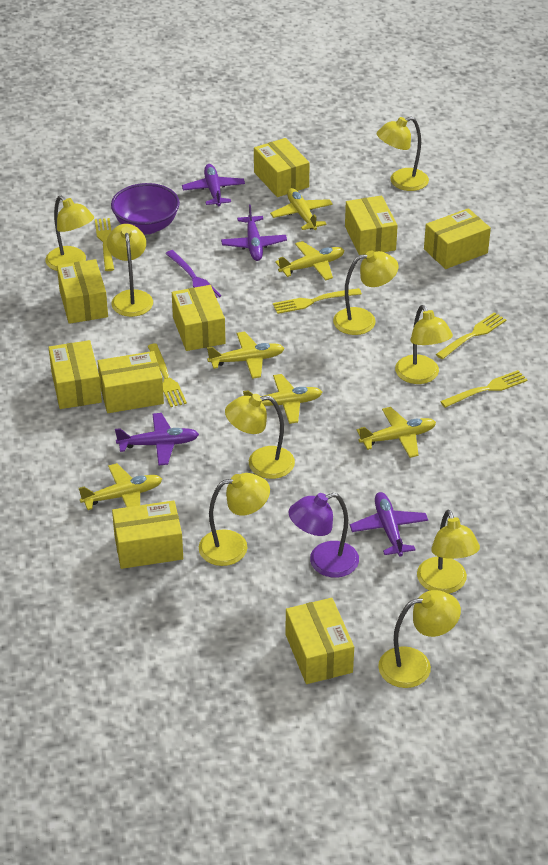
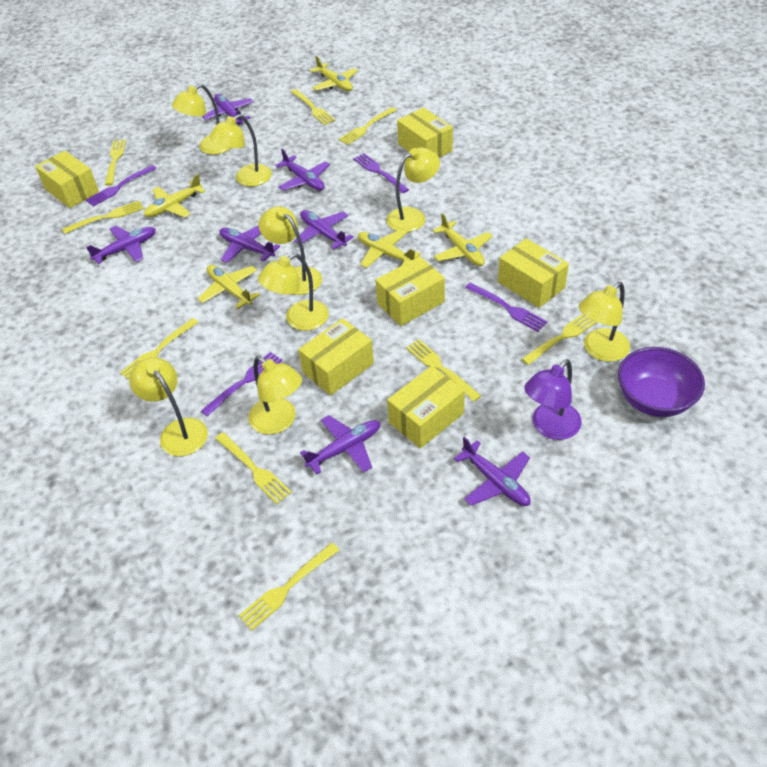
purple fork: [165,250,221,298] = 1 -> [86,165,157,207] [201,352,282,417] [353,153,409,193] [465,282,548,332] = 4
purple plane: [115,413,199,466] [182,164,245,206] [221,204,287,261] [350,492,428,557] = 4 -> [86,226,156,264] [202,94,254,125] [219,225,280,263] [275,149,330,191] [294,210,354,249] [300,415,380,474] [454,437,531,506] = 7
yellow box: [48,340,102,409] [57,259,108,324] [98,351,164,413] [112,500,183,569] [172,285,226,351] [254,138,310,197] [286,598,354,684] [345,196,398,255] [424,208,491,269] = 9 -> [35,151,99,208] [298,318,374,395] [375,256,445,326] [387,366,465,448] [397,108,453,158] [498,238,569,308] = 6
yellow fork: [95,218,114,271] [147,344,187,407] [273,288,362,314] [436,312,506,359] [440,370,527,408] = 5 -> [62,201,144,234] [105,140,126,186] [120,318,199,379] [215,432,292,504] [238,542,339,631] [291,89,335,125] [338,107,397,145] [406,339,481,402] [522,314,597,365] = 9
yellow lamp: [45,195,94,271] [107,224,153,317] [199,473,270,566] [225,394,295,479] [333,251,399,335] [377,117,429,191] [378,590,461,688] [395,305,453,384] [417,510,480,594] = 9 -> [129,357,208,456] [172,84,231,155] [209,114,272,187] [249,356,302,435] [258,253,329,331] [259,206,322,295] [387,147,440,232] [579,282,630,362] = 8
yellow plane: [79,463,162,510] [207,332,285,379] [243,374,322,424] [270,188,333,230] [275,241,344,281] [357,407,436,458] = 6 -> [144,174,206,218] [198,265,260,309] [310,56,358,91] [358,229,421,268] [433,213,493,266] = 5

